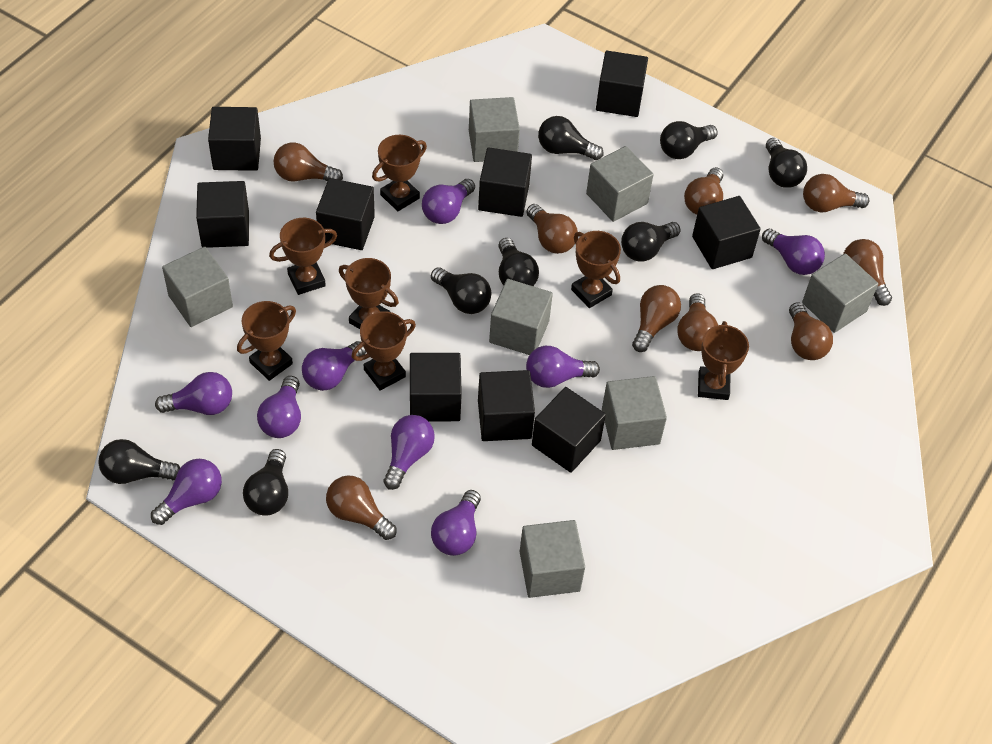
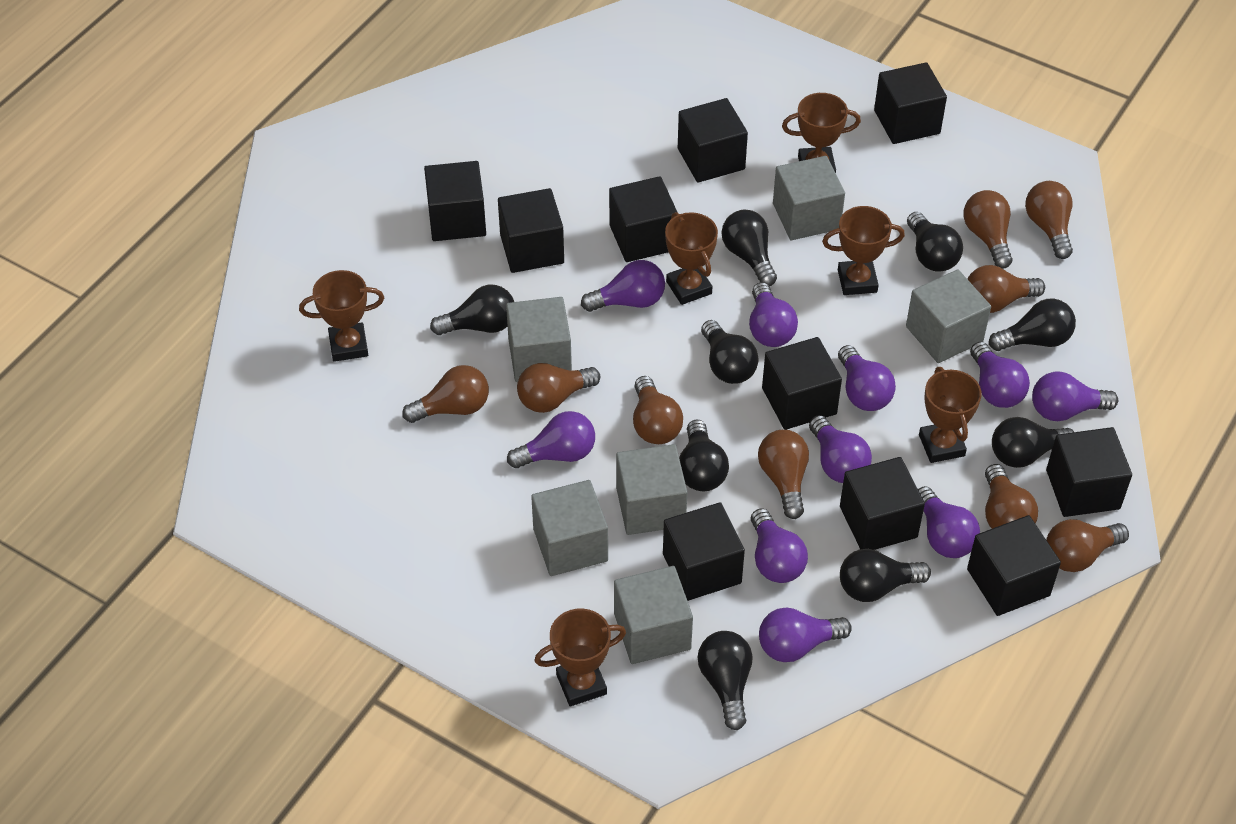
black cube: [196,181,249,248] [208,107,261,171] [316,178,375,250] [410,353,462,422] [478,147,532,217] [478,370,535,441] [532,387,606,473] [596,50,648,117] [692,196,761,269] = 9 -> [424,161,486,241] [498,188,564,273] [609,176,678,262] [663,502,745,601] [678,98,748,183] [762,337,842,430] [840,457,925,550] [874,62,947,144] [967,515,1061,616] [1046,427,1132,517] = 10
black light bulb: [98,439,180,484] [243,449,288,516] [431,267,491,314] [499,238,539,286] [538,116,603,160] [621,222,681,262] [660,121,718,159] [766,138,807,188] = 8 -> [430,285,514,335] [679,419,729,491] [698,631,752,730] [701,320,759,384] [722,210,777,286] [840,549,931,602] [907,212,963,272] [989,299,1076,351] [992,417,1074,468] = 9
brown trophy: [237,301,296,381] [269,218,337,295] [339,258,399,329] [352,311,416,391] [372,135,427,211] [571,231,621,308] [698,321,749,400] = 7 -> [299,270,384,362] [534,608,626,706] [665,212,718,305] [782,93,861,173] [822,206,905,295] [919,367,982,463] = 6
grey cube: [162,247,233,327] [469,97,520,162] [489,279,553,355] [520,520,585,598] [586,146,654,222] [602,376,667,450] [802,253,878,333] = 7 -> [506,297,572,382] [531,480,608,576] [614,566,693,664] [616,444,687,535] [773,156,845,240] [906,270,991,363] = 6
purple light bulb: [151,459,222,525] [155,372,232,415] [257,376,301,438] [302,341,366,391] [383,415,435,490] [422,179,475,224] [431,490,481,556] [526,346,600,388] [762,229,825,275] = 9 -> [507,411,595,468] [581,260,665,312] [749,282,798,347] [751,508,808,583] [759,607,852,662] [809,415,872,483] [838,345,896,411] [918,486,980,558] [970,342,1030,408] [1032,372,1118,421] = 10

